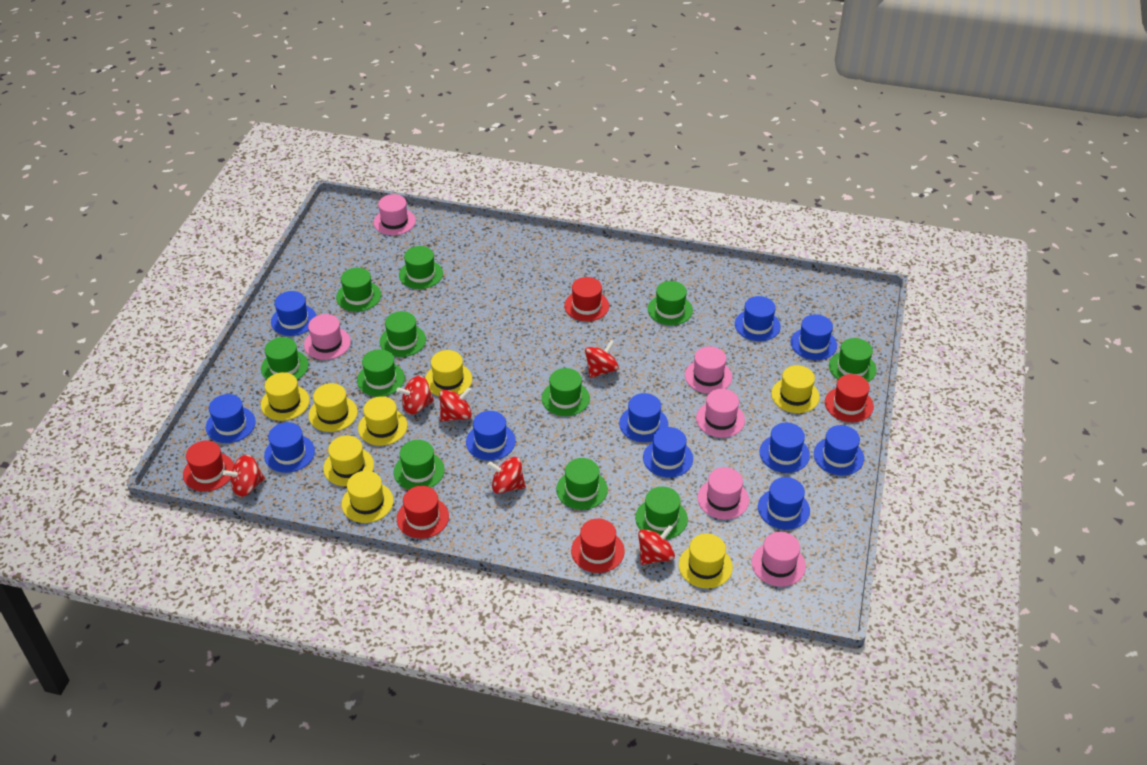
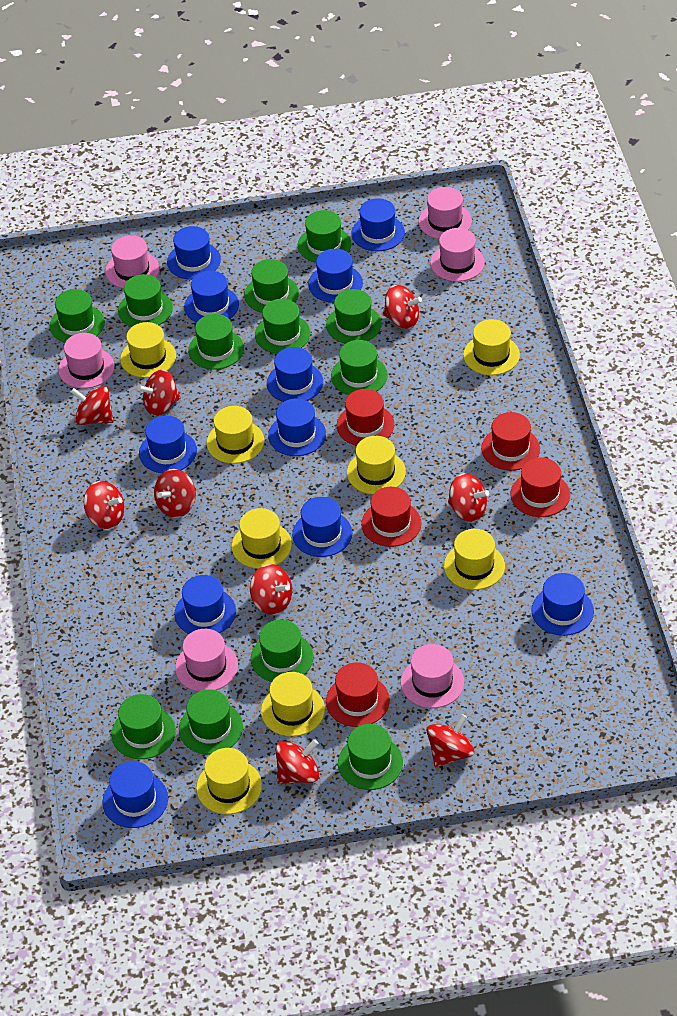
green hat: [261,337,309,380] [336,268,381,312] [357,349,405,397] [380,311,426,357] [394,440,445,490] [399,246,443,289] [542,368,590,416] [556,458,608,510] [635,487,688,539] [648,281,693,325] [829,338,877,382] = 11 -> [50,289,105,343] [111,694,176,759] [118,274,173,327] [179,689,243,755] [188,314,244,370] [244,259,299,313] [251,620,313,682] [255,299,311,354] [298,210,351,263] [326,289,382,344] [331,340,388,395] [338,724,403,790] = 12
red spinning top: [223,455,265,497] [397,376,434,414] [439,387,472,421] [487,457,526,494] [585,340,619,378] [638,525,675,565] = 6 -> [71,386,114,425] [84,481,125,529] [137,370,181,416] [154,469,196,518] [250,564,292,615] [276,739,319,784] [383,285,422,329] [426,714,474,767] [448,473,489,522] = 9

